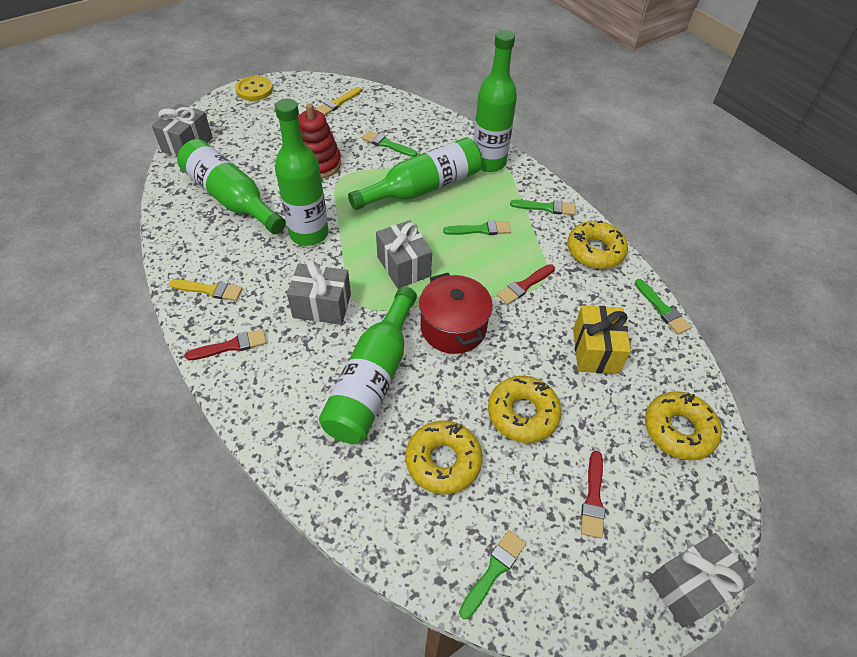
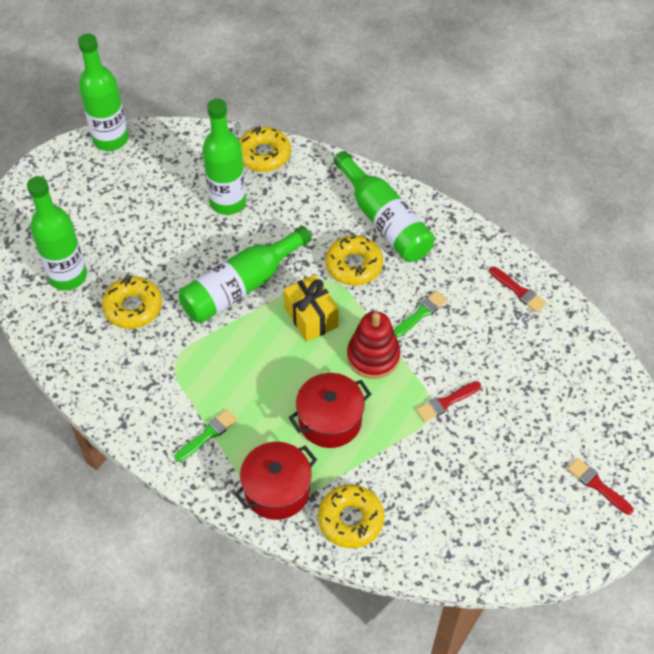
green brush: [362,130,417,157] [443,221,511,235] [459,530,526,619] [510,200,575,215] [635,279,691,335] = 5 -> [175,409,237,462] [394,291,447,338] = 2
grey gift: [152,103,213,157] [287,260,351,325] [376,220,432,289] [648,533,755,628] = 4 -> none = 0
red pot: [419,273,493,354] = 1 -> [234,442,317,520] [289,373,371,448] = 2
yellow brush: [169,279,243,301] [316,87,361,115] = 2 -> none = 0
yellow button: [235,76,273,101] = 1 -> none = 0

